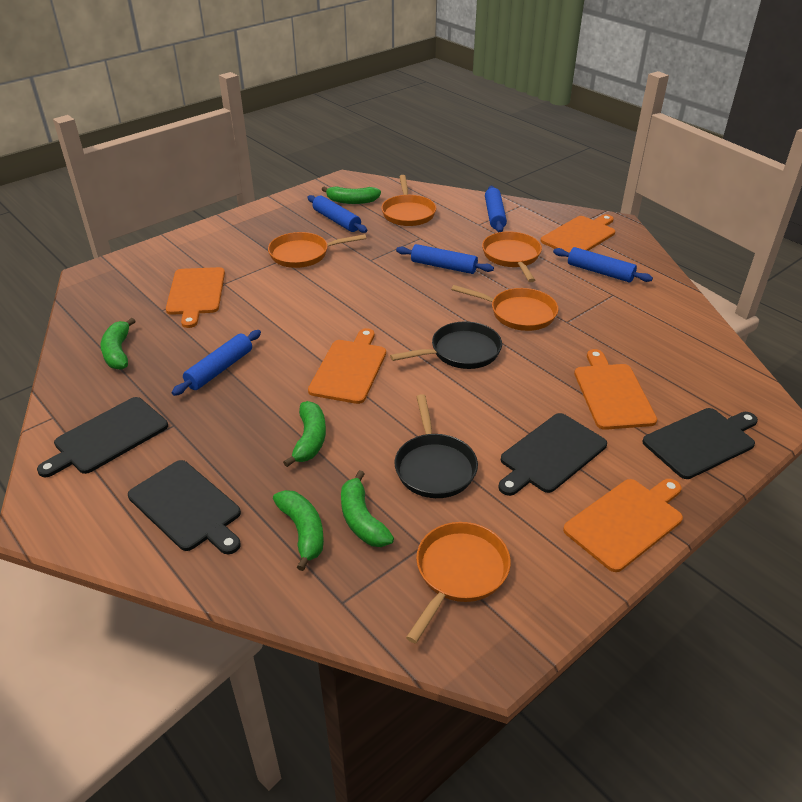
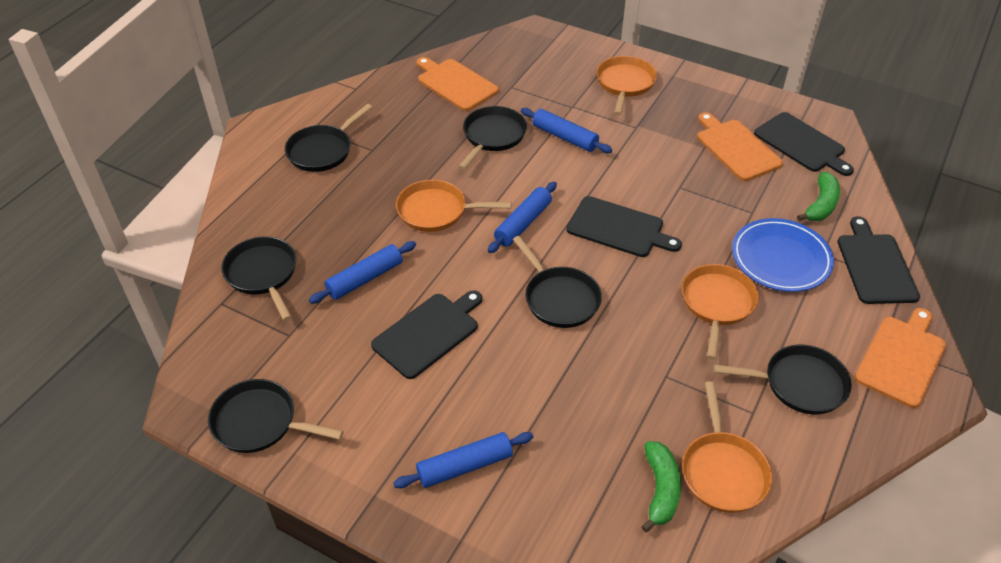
black pan: [390,321,502,369] [394,394,478,498] = 2 -> [208,379,344,453] [221,236,296,321] [285,104,372,172] [458,106,527,170] [513,236,602,328] [713,345,852,415] = 6
blue plate: none = 0 -> [732,218,834,292] = 1
blue rolling pin: [172,330,261,396] [307,195,367,233] [396,244,494,274] [485,186,507,232] [553,247,653,282] = 5 -> [309,241,416,304] [393,432,533,488] [488,182,557,253] [521,108,612,153] = 4
green banana: [101,318,135,370] [273,490,324,571] [283,401,326,467] [322,186,381,204] [341,470,394,547] = 5 -> [641,441,681,532] [797,172,840,221] = 2
orange cutting board: [166,267,225,328] [308,328,386,404] [540,214,615,253] [563,479,683,572] [574,349,657,430] = 5 -> [417,57,499,111] [697,112,783,181] [855,308,946,408] = 3
orange pan: [268,232,366,268] [381,175,436,226] [406,522,511,643] [451,285,558,331] [482,231,542,282] = 5 -> [396,180,511,232] [596,56,657,115] [682,264,759,360] [682,381,772,513] = 4

